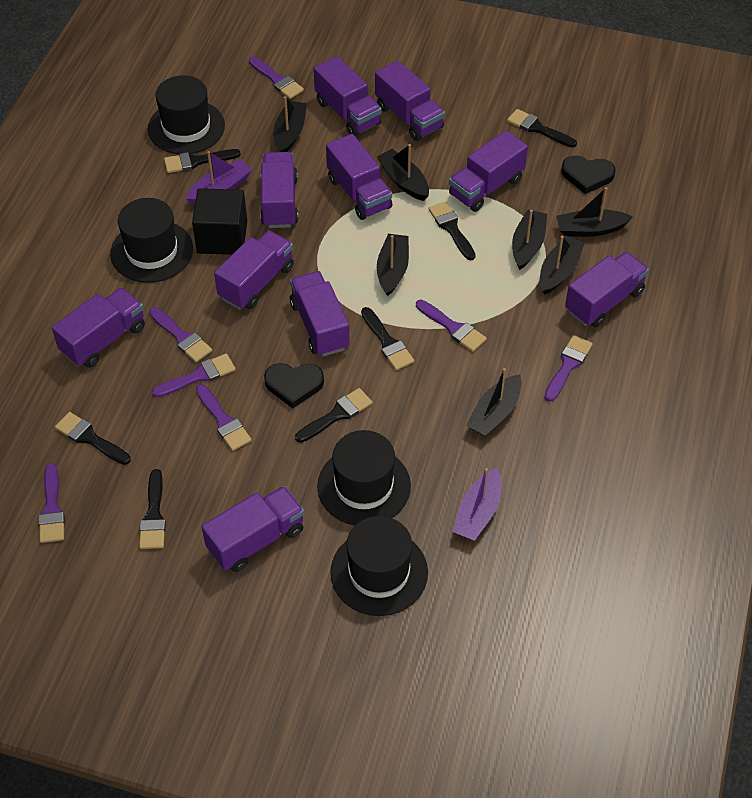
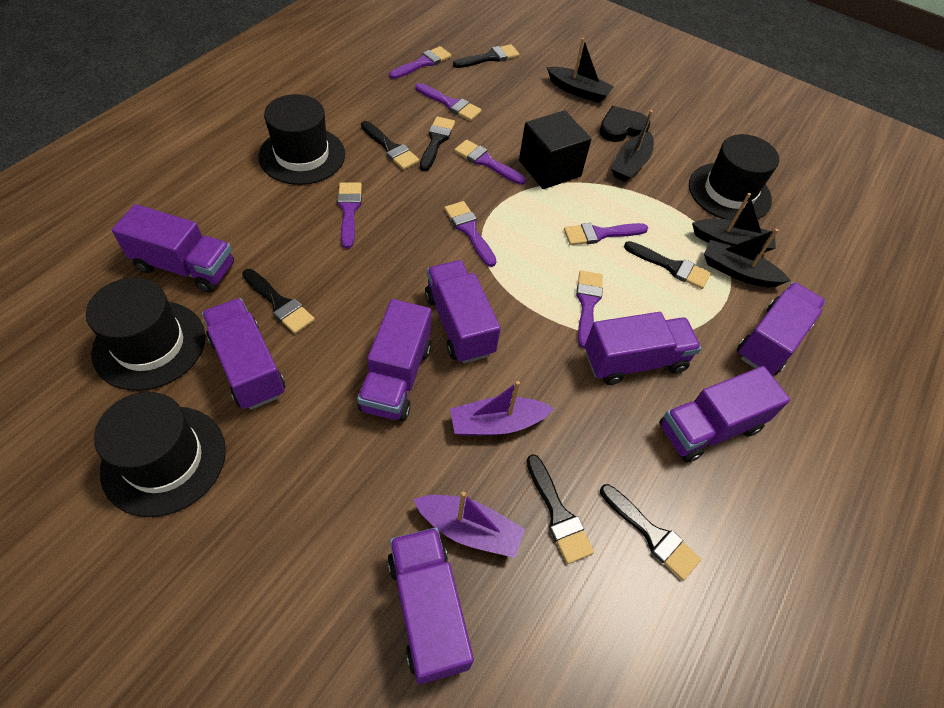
black boat: [273,96,307,152] [377,144,429,201] [377,234,409,296] [466,368,522,437] [512,210,547,270] [540,236,585,295] [556,187,633,237] = 7 -> [547,38,614,103] [611,110,654,182] [692,193,776,254] [704,229,791,287] = 4
black heart: [264,363,324,409] [561,156,616,194] = 2 -> [599,106,650,142] = 1
purple truck: [52,288,145,368] [202,486,304,572] [214,230,294,310] [260,152,298,228] [290,271,350,357] [314,56,382,136] [326,134,392,220] [375,60,445,141] [449,130,528,212] [565,252,649,328] = 10 -> [112,204,234,293] [202,298,285,410] [357,299,431,421] [387,527,474,684] [425,260,501,363] [585,312,701,385] [659,366,790,463] [737,282,826,375] = 8

